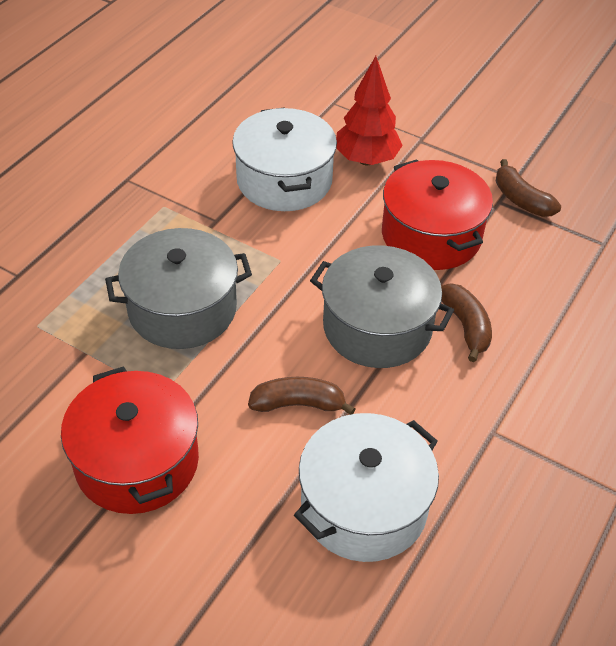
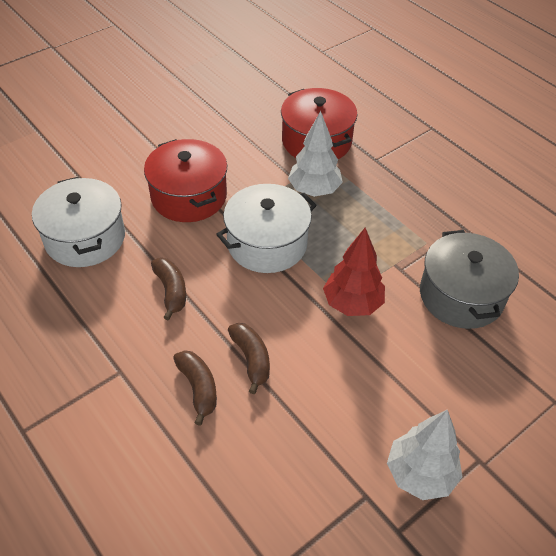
grey pot: [105,228,252,349] [310,245,454,368] = 2 -> [420,230,519,329] = 1
white tree: none = 0 -> [288,111,343,197] [387,410,462,500] = 2

